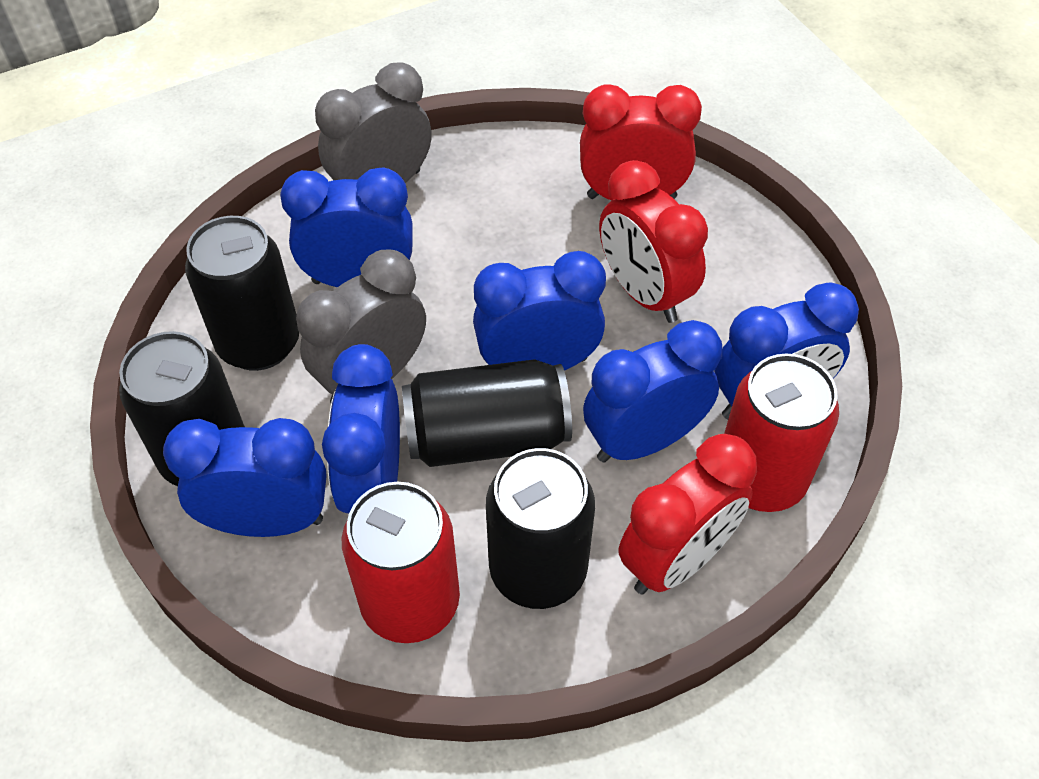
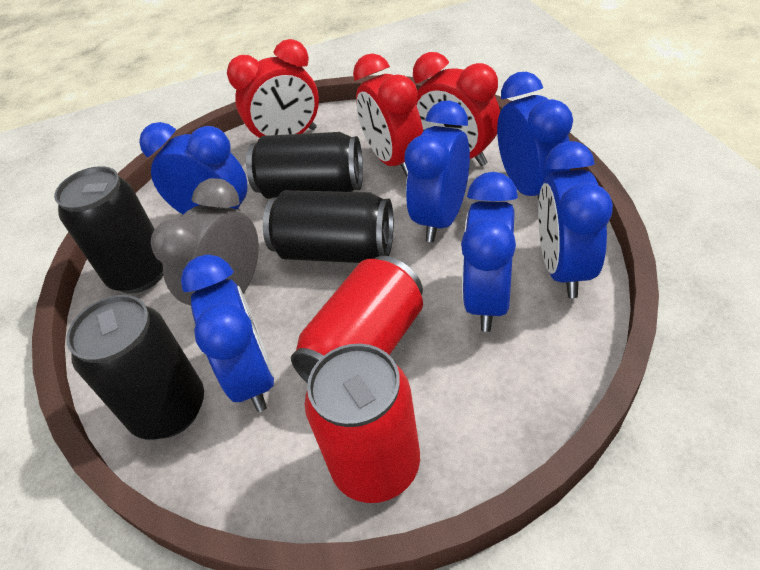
grey clock: [296,250,426,403] [315,62,432,183] = 2 -> [151,178,259,306] = 1

